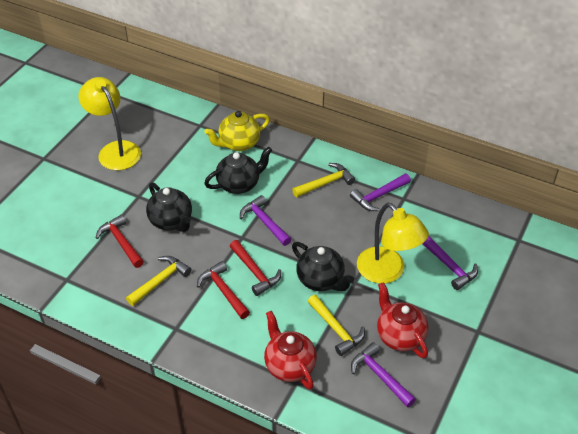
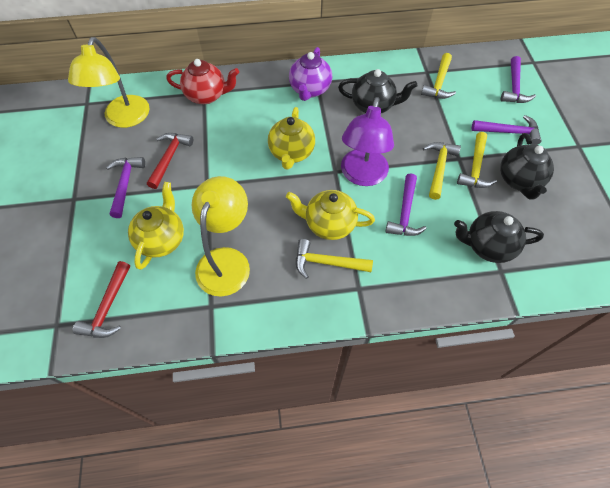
purple lamp: none = 0 -> [341,97,394,186] = 1
purple teapot: none = 0 -> [289,47,332,101] = 1
red hammer: [96,215,144,268] [197,261,250,319] [230,240,281,296] = 3 -> [73,261,130,338] [147,133,193,189] = 2
red teapot: [264,311,317,390] [377,282,429,359] = 2 -> [166,59,239,104] = 1
yellow hammer: [126,256,192,306] [292,163,355,197] [308,295,365,356] = 3 -> [296,239,373,279] [421,53,456,99] [423,142,461,200] [457,132,497,188] = 4
yellow teapot: [204,111,270,151] = 1 -> [128,182,184,270] [268,107,315,169] [286,190,375,240] = 3

